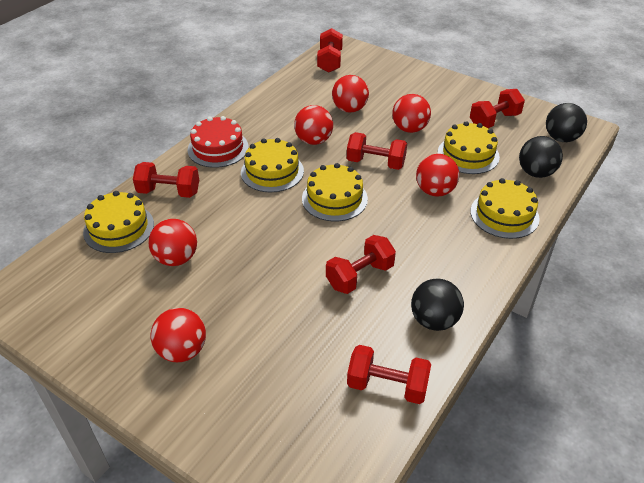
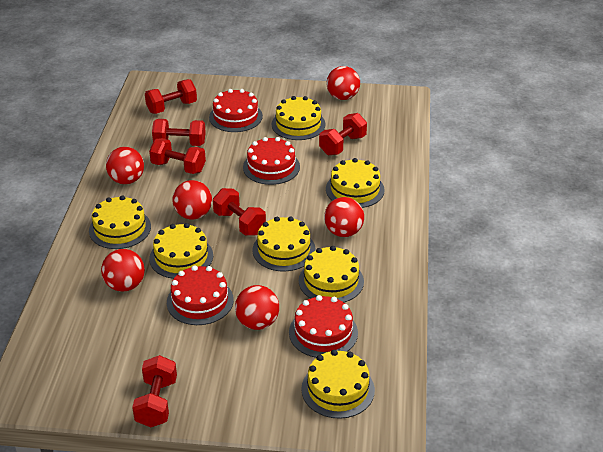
black ball: [411,279,464,331] [519,136,563,178] [546,103,587,142] = 3 -> none = 0
red cake: [188,116,249,168] = 1 -> [167,265,234,325] [209,89,263,132] [243,137,300,185] [289,295,358,358] = 4
yellow cake: [83,191,154,253] [241,138,304,193] [302,163,368,222] [438,121,500,174] [470,178,540,239] = 5 -> [89,195,151,249] [149,223,213,279] [252,216,316,272] [271,96,326,140] [299,246,364,303] [301,350,375,419] [326,158,385,208] = 7

